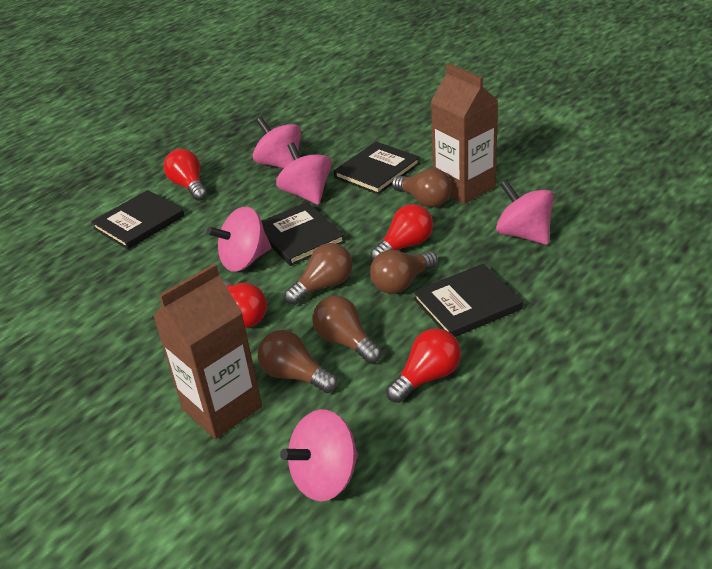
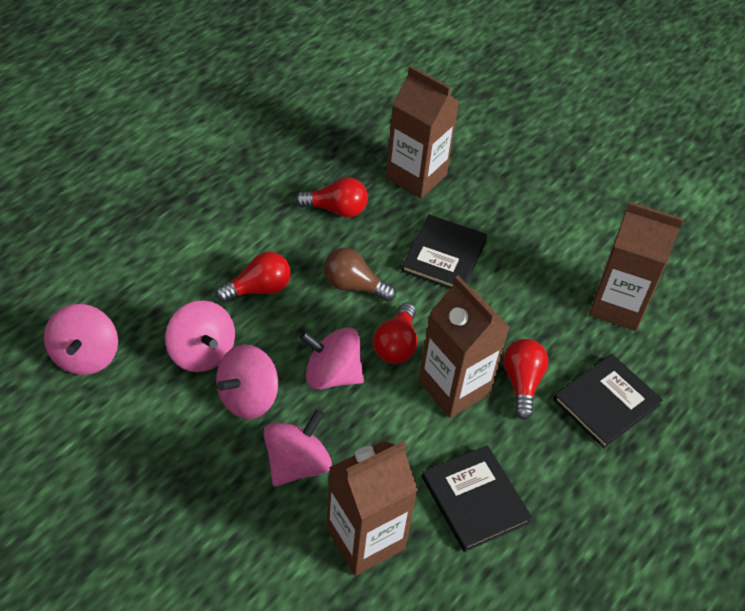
black book: [91,190,185,250] [261,202,345,266] [334,142,420,195] [413,264,523,337] = 4 -> [401,215,487,289] [422,445,532,552] [553,354,663,449] = 3
brown carton: [153,263,262,439] [431,63,498,204] = 2 -> [326,441,418,576] [386,65,459,198] [418,276,510,418] [589,202,683,331] = 4
brown light bulb: [257,330,338,393] [284,243,353,305] [312,296,382,364] [370,250,438,294] [392,168,452,207] = 5 -> [323,248,396,302] = 1

